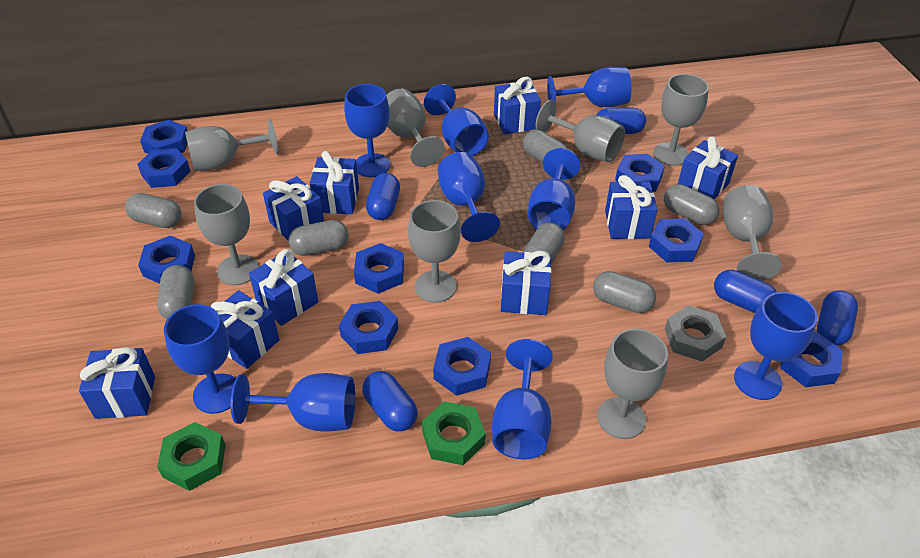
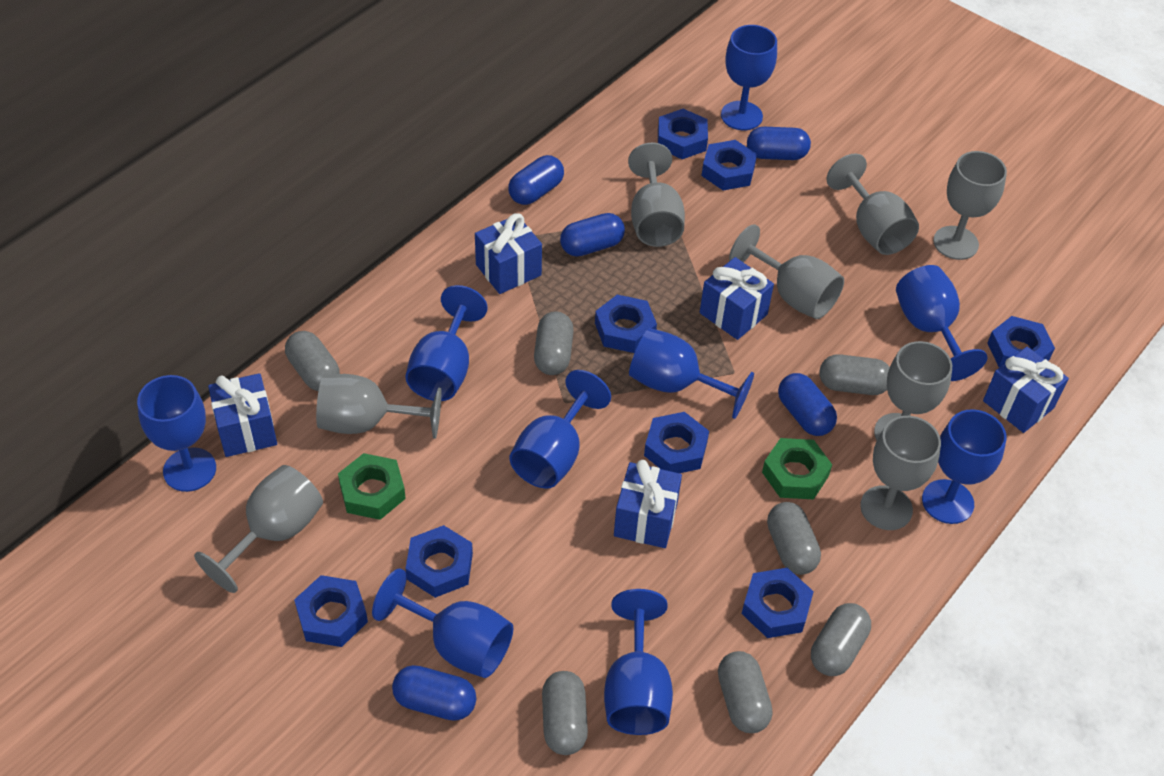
blue gift: [79,347,155,419] [211,290,280,369] [249,249,318,326] [263,176,324,241] [310,151,359,214] [494,77,541,134] [501,251,551,315] [605,175,658,239] [678,136,738,199] = 9 -> [208,373,277,457] [475,213,542,294] [614,460,682,548] [700,257,774,340] [983,347,1069,433] = 5
blue nut: [137,148,191,188] [138,236,195,284] [140,120,188,154] [339,301,398,354] [354,243,404,294] [433,337,491,396] [615,154,665,192] [649,218,704,262] [780,332,843,387] = 9 -> [294,575,368,647] [405,525,473,598] [595,295,657,353] [644,412,709,473] [658,109,708,159] [702,140,757,190] [742,568,814,638] [987,316,1055,367] = 8
grey nut: [665,305,726,361] = 1 -> none = 0

